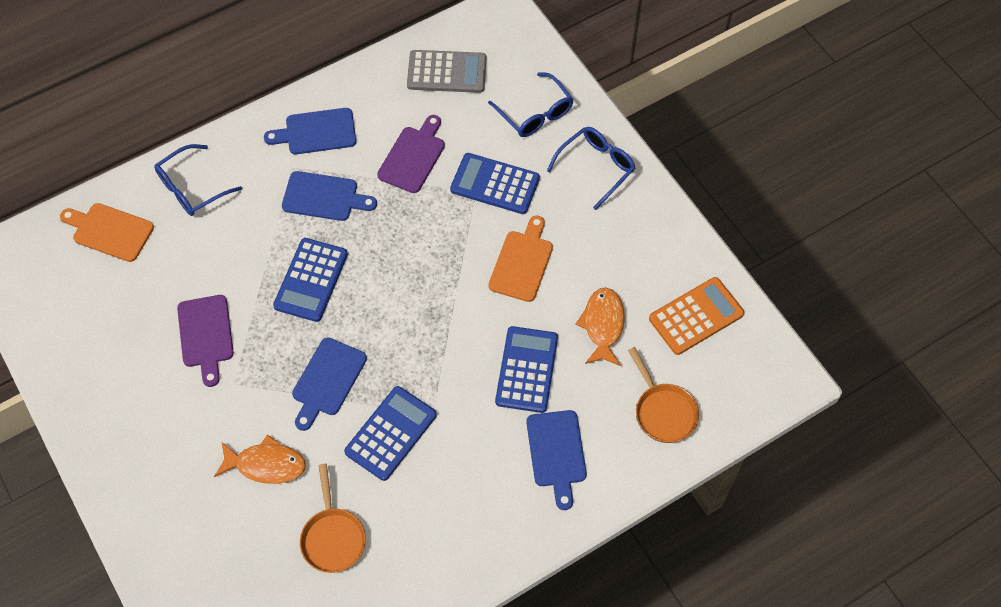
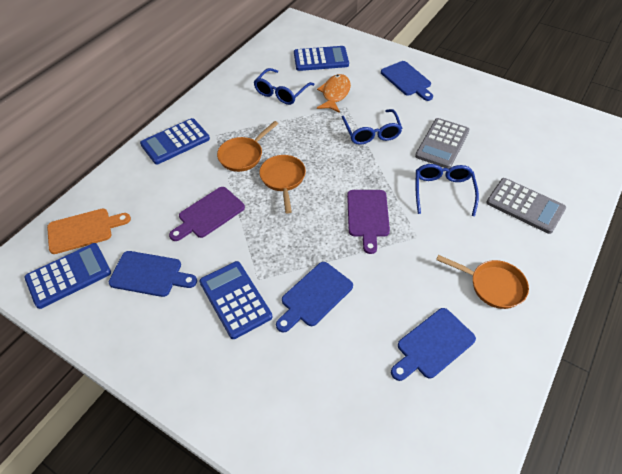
grey calculator: [407,50,486,93] = 1 -> [415,118,469,169] [486,178,566,234] = 2
orange calculator: [649,277,744,355] = 1 -> none = 0
orange cutting board: [60,203,154,262] [488,215,553,302] = 2 -> [47,209,131,254] = 1
orange fish: [214,435,306,484] [575,288,625,366] = 2 -> [317,74,351,113] = 1
orange pan: [300,464,366,573] [628,347,699,443] = 2 -> [217,121,278,172] [259,155,306,214] [436,255,529,309] = 3

